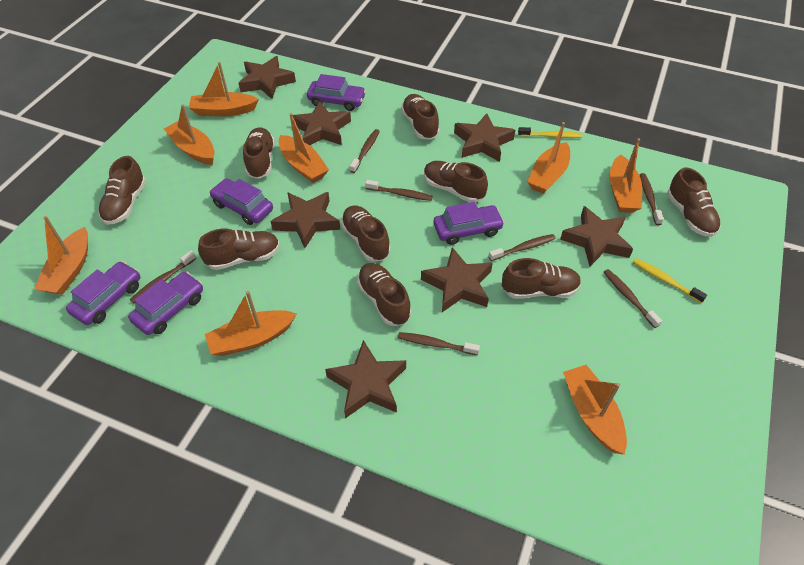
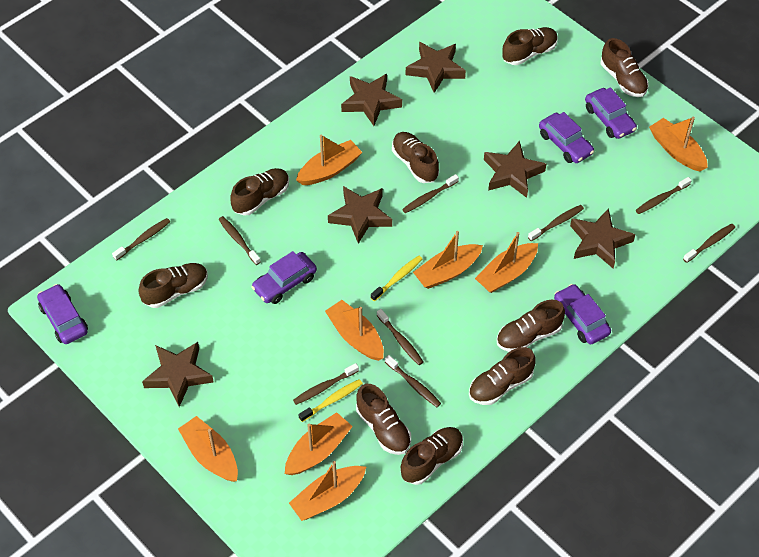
brown star: [239,56,296,99] [271,192,341,248] [293,101,351,145] [325,340,406,418] [421,247,493,312] [454,113,515,162] [560,206,633,266] = 7 -> [142,342,214,407] [328,186,392,244] [341,74,402,126] [406,42,466,93] [484,141,546,198] [570,208,636,269] = 6
brown toothbrush: [130,251,196,303] [350,129,380,173] [365,180,433,201] [398,332,480,355] [488,234,556,261] [604,269,662,328] [640,173,664,225] = 7 -> [112,218,170,261] [219,216,261,265] [293,363,359,405] [377,309,423,365] [385,355,441,407] [402,174,459,213] [528,205,584,241] [636,177,692,214] [683,224,735,263] = 9

